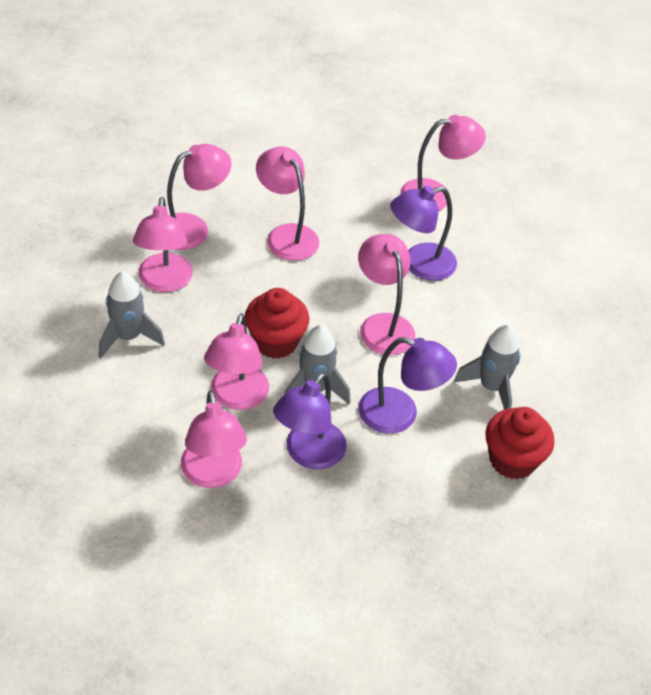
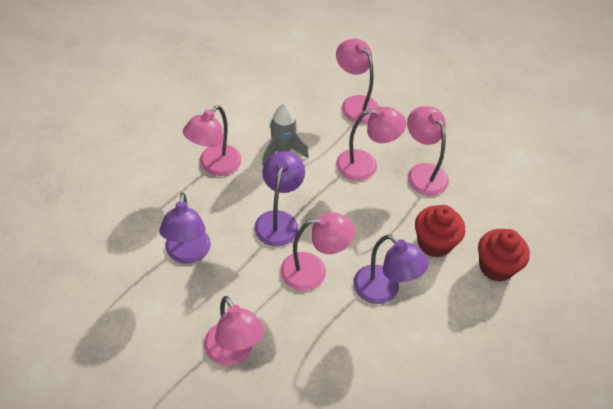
grey rocket: [98,271,165,359] [284,325,351,404] [454,324,520,410] = 3 -> [262,103,309,166] = 1
pink lamp: [133,197,193,292] [167,144,231,250] [181,390,247,488] [204,313,269,410] [256,147,319,261] [358,234,415,355] [400,115,486,211] = 7 -> [183,105,241,176] [204,296,264,366] [280,212,355,291] [336,39,379,124] [336,106,406,181] [407,106,449,196] = 6

